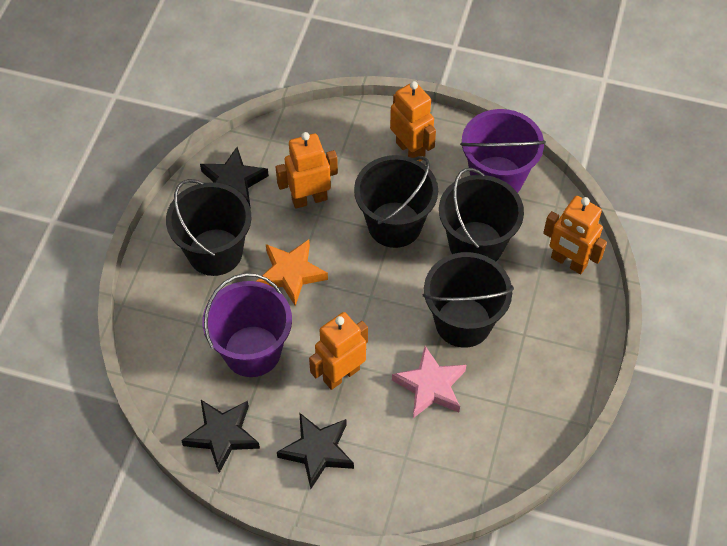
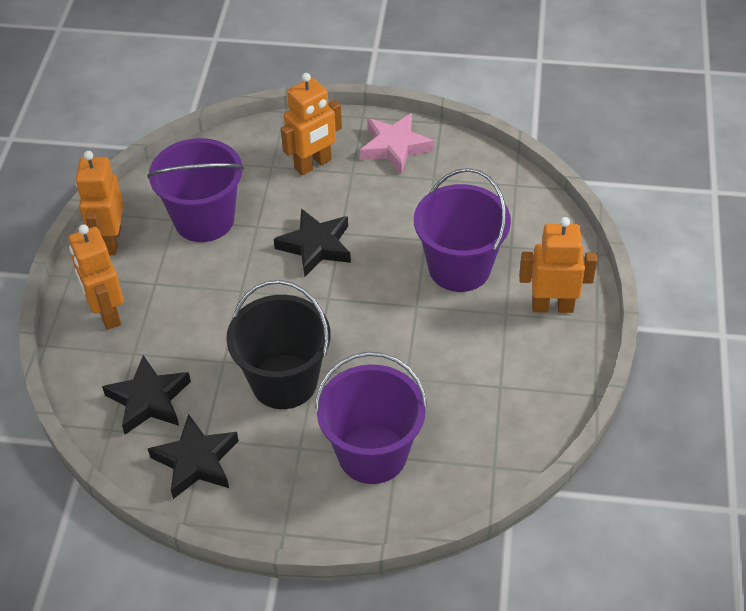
black bucket: [166,179,251,276] [354,155,438,248] [423,252,514,348] [439,168,524,261] = 4 -> [226,280,331,409] = 1
orange star: [256,239,328,306] = 1 -> none = 0
purple bucket: [202,273,292,377] [460,109,546,193] = 2 -> [147,138,244,242] [315,352,427,484] [414,168,511,292] = 3

